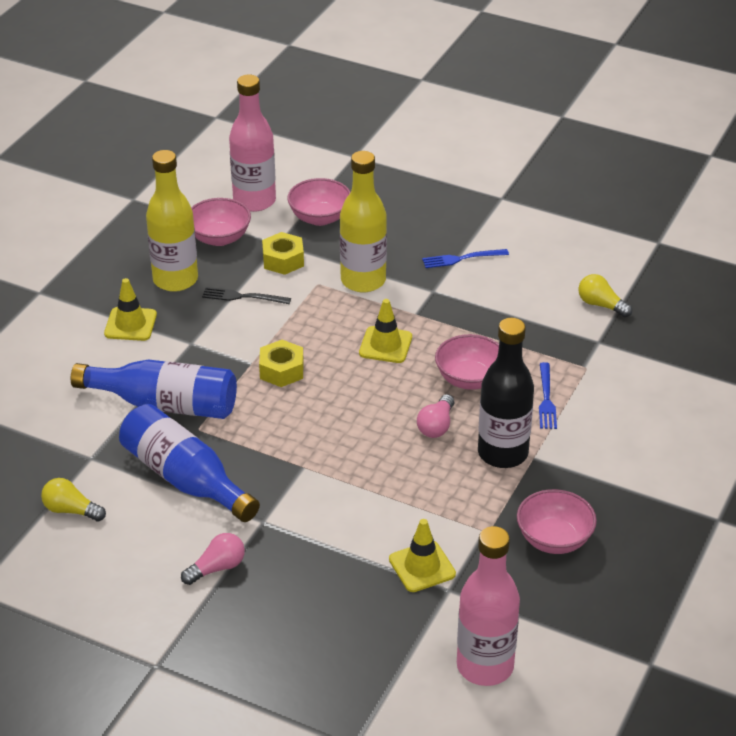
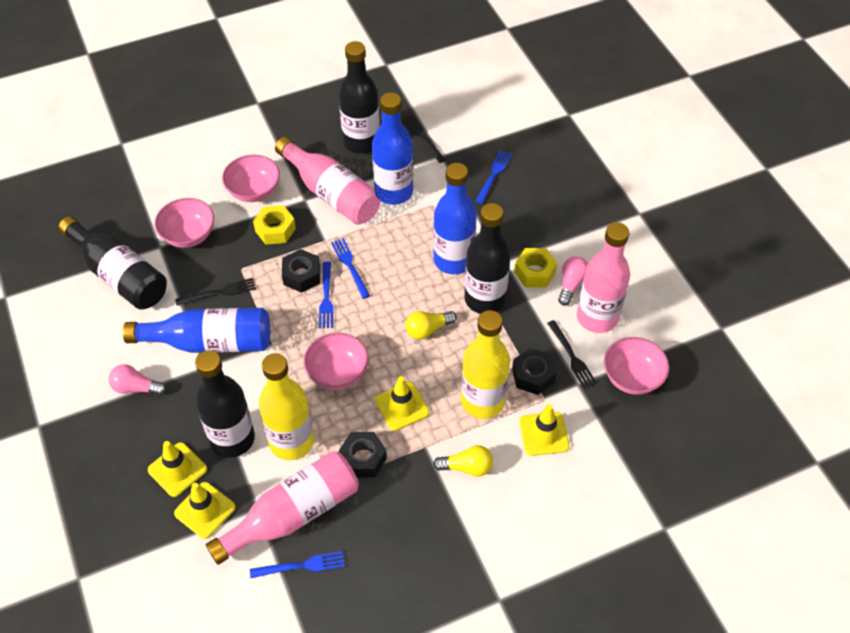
black bottle: [478,318,534,468] = 1 -> [58,216,167,310] [195,350,255,458] [339,41,380,153] [465,203,511,314] = 4
black fork: [202,287,291,304] = 1 -> [175,278,256,305] [401,114,445,163] [547,320,597,389] = 3
black nut: none = 0 -> [282,249,320,293] [339,432,387,478] [512,348,556,395] = 3
blue bottle: [71,360,237,419] [119,404,260,522] = 2 -> [123,308,270,353] [372,92,413,205] [433,163,477,274] = 3
blue fork: [422,249,509,268] [539,362,557,429] = 2 -> [250,551,345,578] [319,262,334,328] [331,238,370,299] [476,150,512,204] = 4
pink bottle: [229,74,276,212] [457,526,520,686] = 2 -> [206,451,359,565] [275,137,380,225] [577,222,630,333] = 3
yellow traffic cone: [104,278,157,341] [359,299,412,363] [389,519,456,592] = 3 -> [148,441,207,497] [174,482,235,539] [375,376,429,431] [519,404,569,456] = 4

